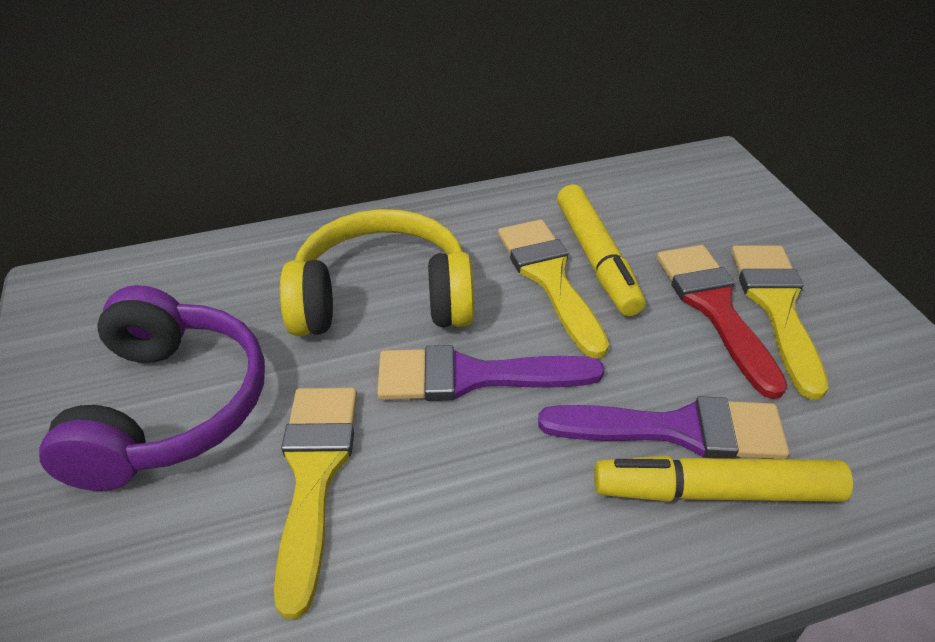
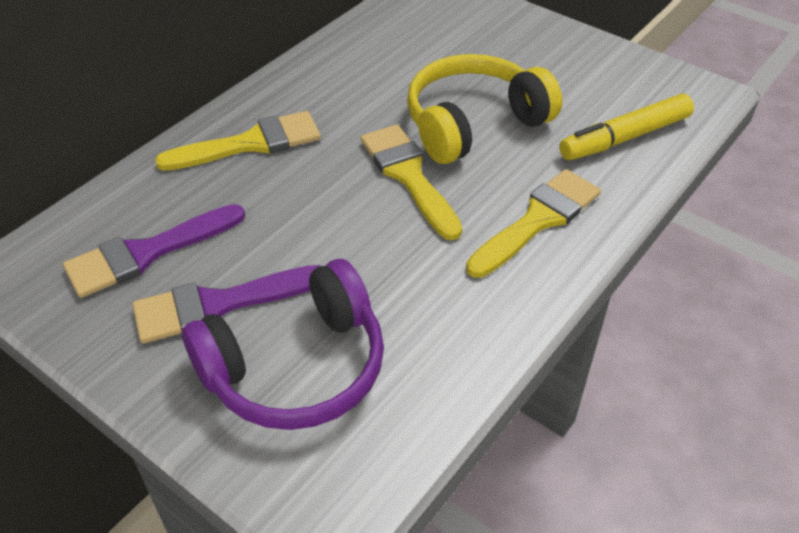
red brush: [657,245,788,399] = 1 -> none = 0
yellow marker: [557,185,646,316] [594,456,853,502] = 2 -> [559,94,694,160] = 1

